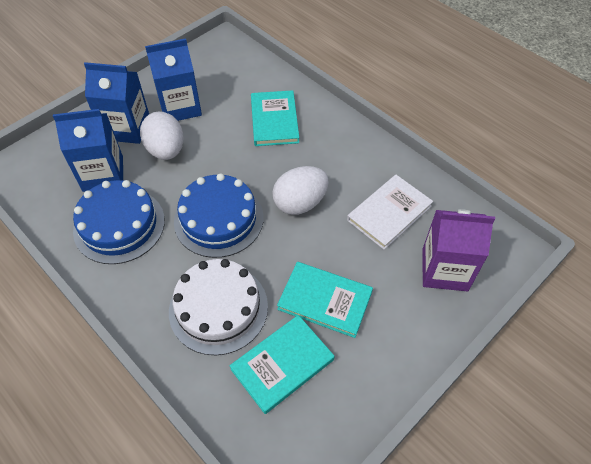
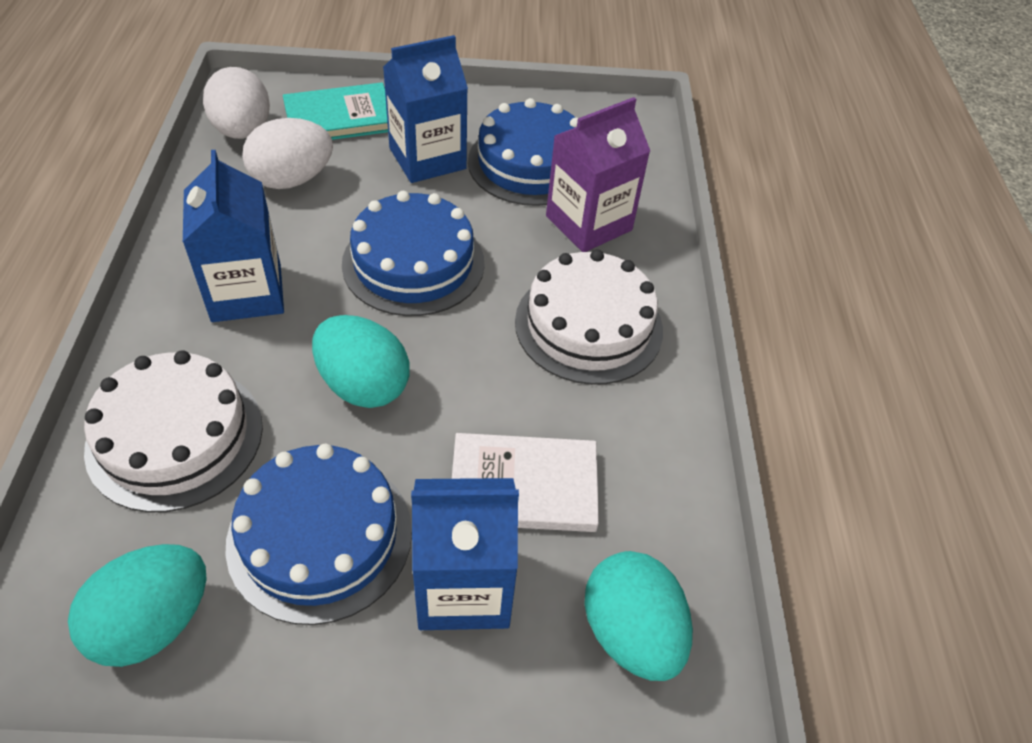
blue cake: [73,180,165,264] [174,173,264,258] = 2 -> [225,444,412,625] [342,191,484,316] [468,98,578,206] = 3
turquoise book: [230,315,334,414] [251,90,299,146] [277,262,373,338] = 3 -> [283,82,388,140] = 1
turquoise egg: none = 0 -> [68,544,207,667] [312,315,410,408] [584,551,693,681] = 3
white cake: [169,259,268,355] = 1 -> [84,350,263,512] [515,250,663,385] = 2

